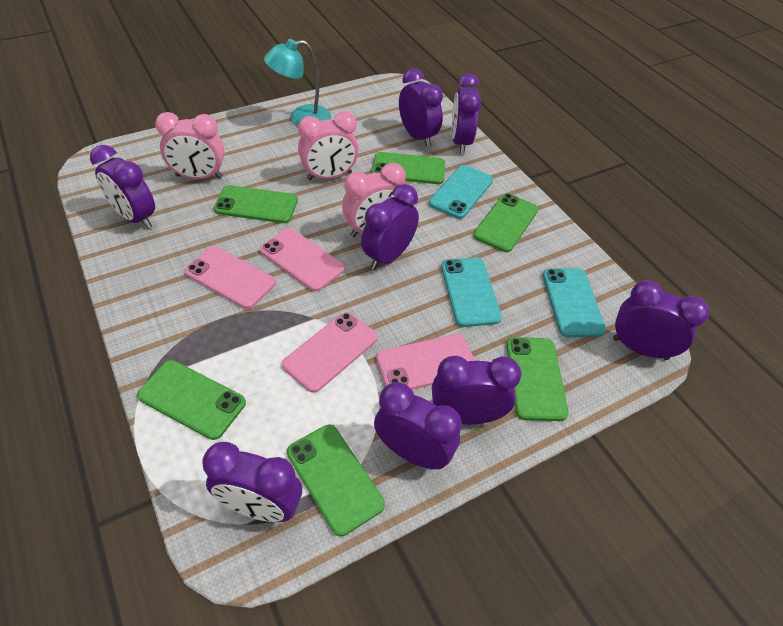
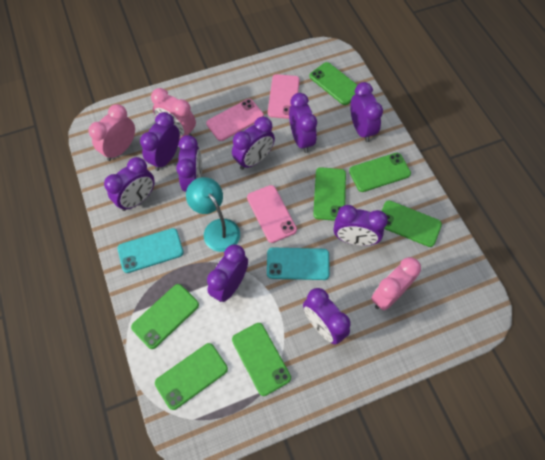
green phone: [137,360,246,440] [214,185,298,223] [287,425,385,536] [372,152,445,184] [473,194,538,252] [506,337,569,421] = 6 -> [131,284,199,349] [155,343,228,410] [232,323,291,396] [309,62,357,105] [313,167,346,221] [349,153,411,192] [382,200,442,247] = 7
pink phone: [185,247,276,309] [260,228,344,291] [282,312,378,393] [376,334,475,390] = 4 -> [206,99,264,141] [247,185,297,243] [268,74,300,119] = 3
purple clock: [90,145,155,229] [203,442,302,522] [361,184,419,270] [374,382,462,469] [399,68,443,147] [432,356,521,425] [452,73,481,153] [613,280,709,360] = 8 -> [104,157,155,211] [140,112,180,171] [176,135,202,192] [207,244,248,302] [232,117,275,170] [289,93,317,153] [303,288,350,344] [334,205,388,246] [350,82,383,142] = 9
turquoise phone: [429,165,493,219] [441,257,502,327] [543,268,606,337] = 3 -> [118,228,183,273] [267,248,330,280] = 2

